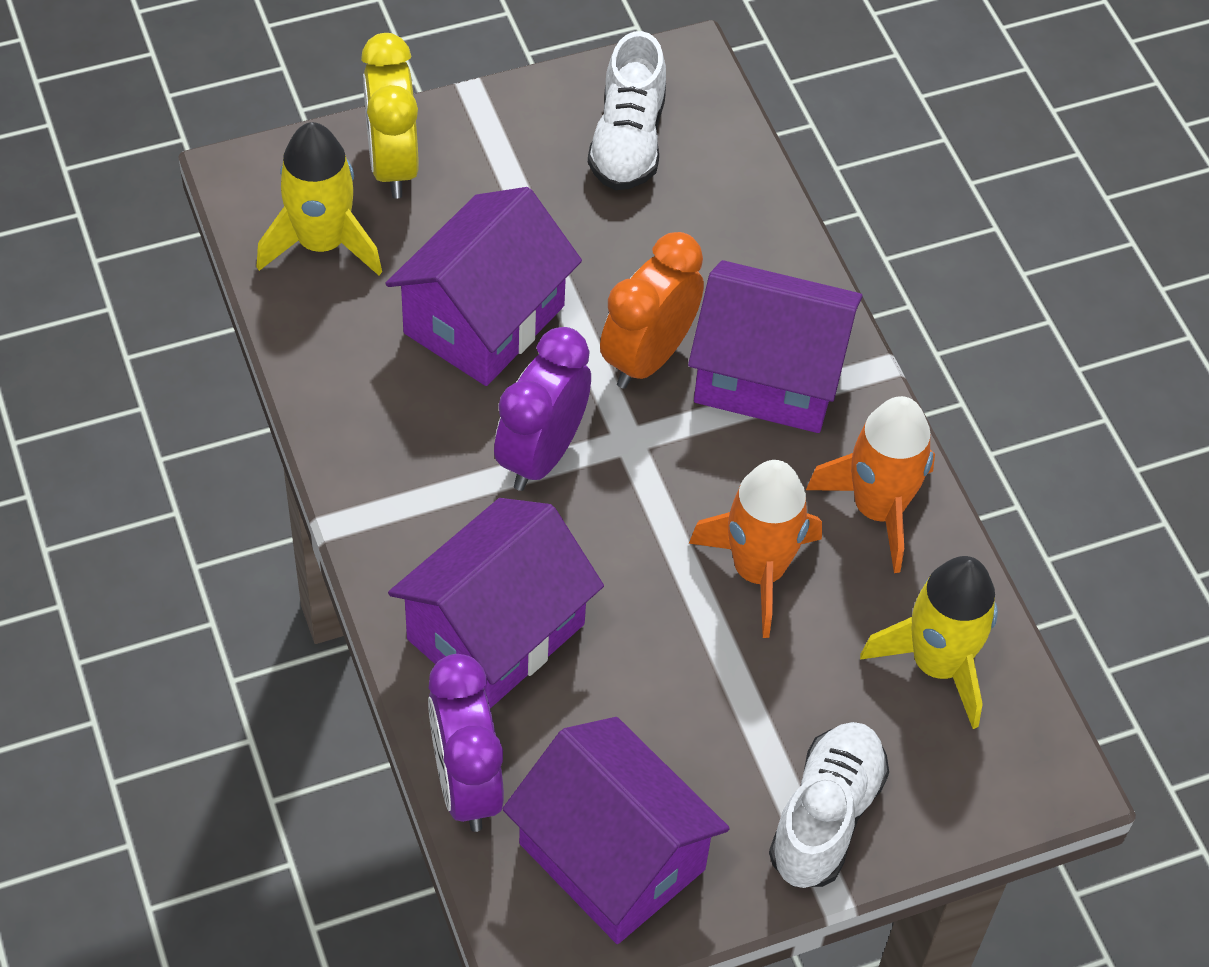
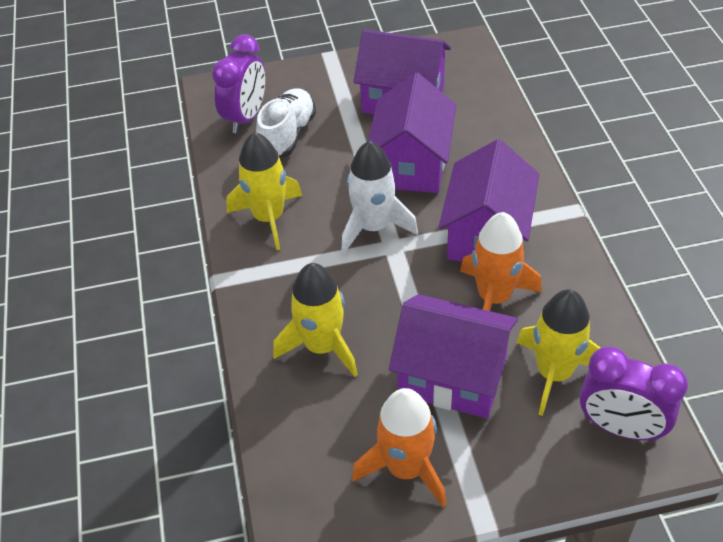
orange clock: [600,232,704,389] = 1 -> none = 0
white rocket: none = 0 -> [341,141,418,253] = 1
white shoe: [588,31,666,190] [769,722,889,888] = 2 -> [256,88,316,158] = 1
yellow clock: [361,33,419,199] = 1 -> none = 0
yellow rocket: [257,122,382,275] [860,556,998,729] = 2 -> [227,132,302,250] [273,263,358,377] [517,289,600,416] = 3

